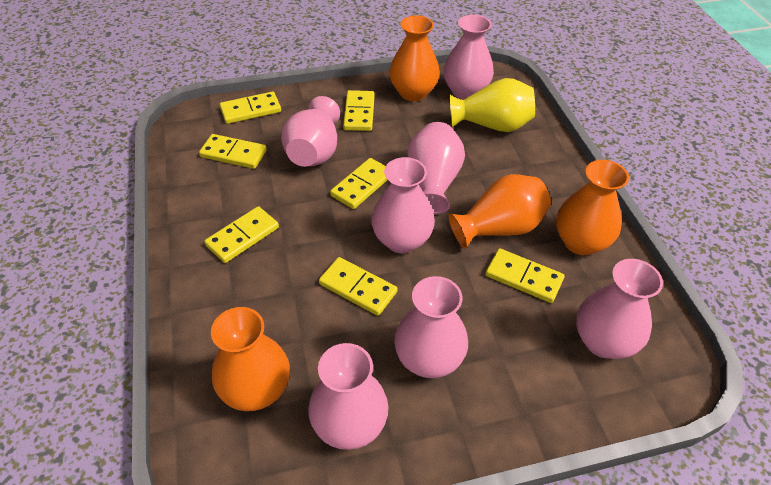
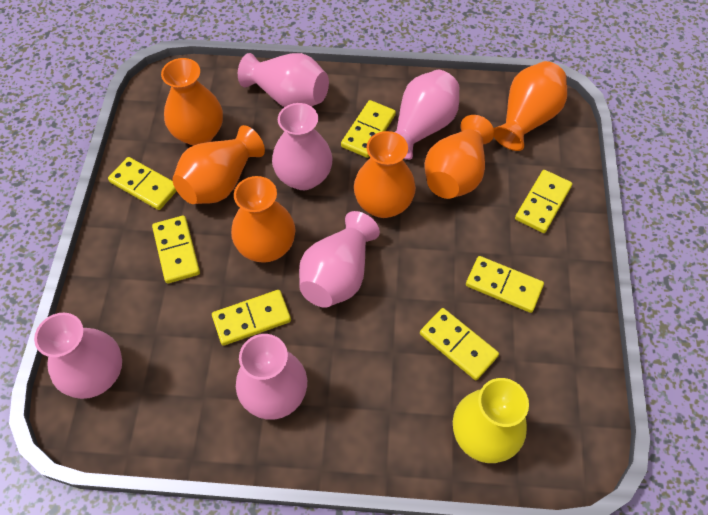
orange vase: [211,307,290,411] [389,15,440,101] [448,174,551,249] [556,160,629,255] = 4 -> [161,58,223,146] [172,125,265,204] [231,176,296,263] [354,131,416,218] [425,115,494,199] [494,61,567,151] = 6
pink vase: [281,96,340,167] [308,343,388,450] [371,157,435,253] [394,276,468,378] [408,122,465,214] [443,15,494,100] [576,259,663,359] = 7 -> [34,313,122,399] [236,334,307,420] [238,53,329,107] [272,103,333,190] [299,211,380,308] [395,70,460,160] = 6

